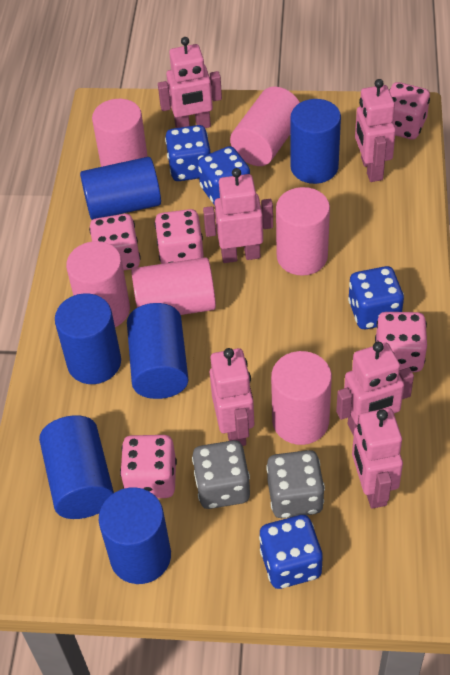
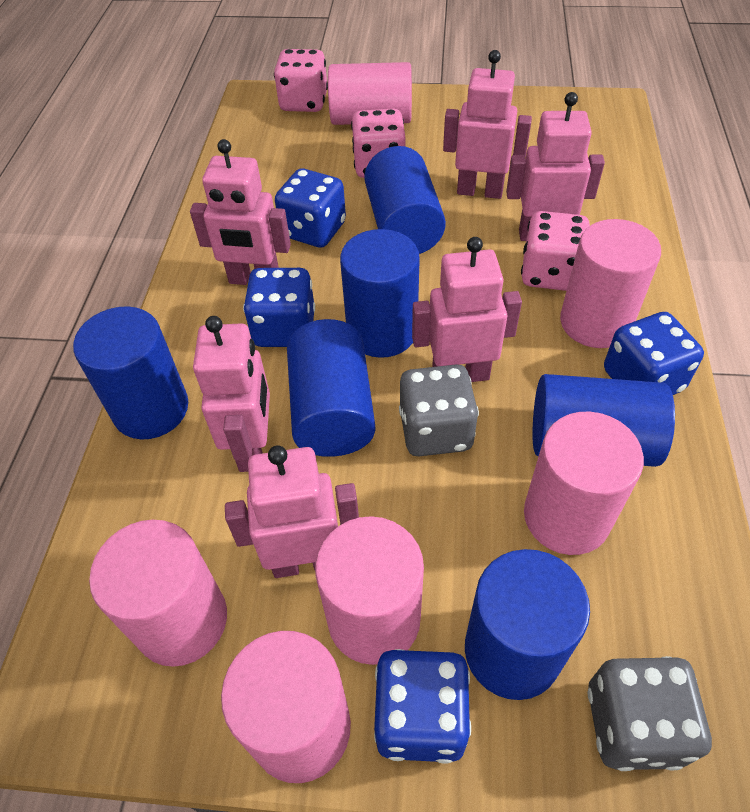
pink dice: [89,214,141,270] [120,435,177,498] [155,209,204,264] [375,312,427,372] [389,82,430,139] = 5 -> [274,49,328,112] [351,108,405,178] [521,211,590,291] = 3

